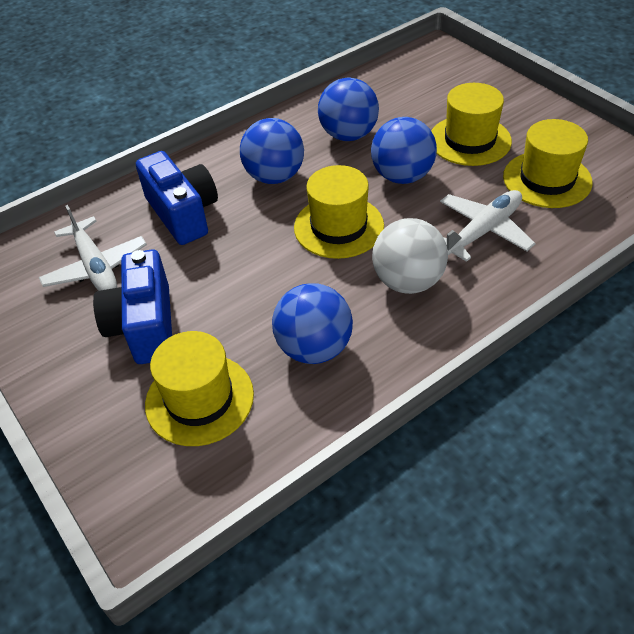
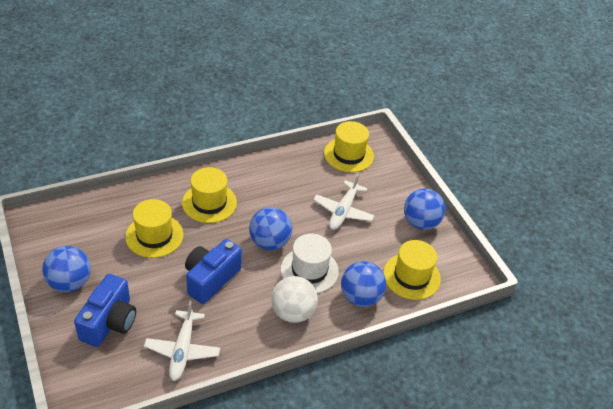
white hat: none = 0 -> [281,233,339,293] = 1

